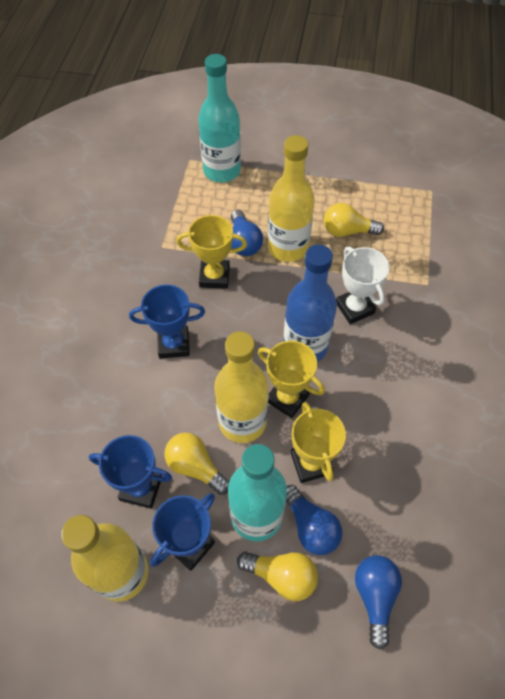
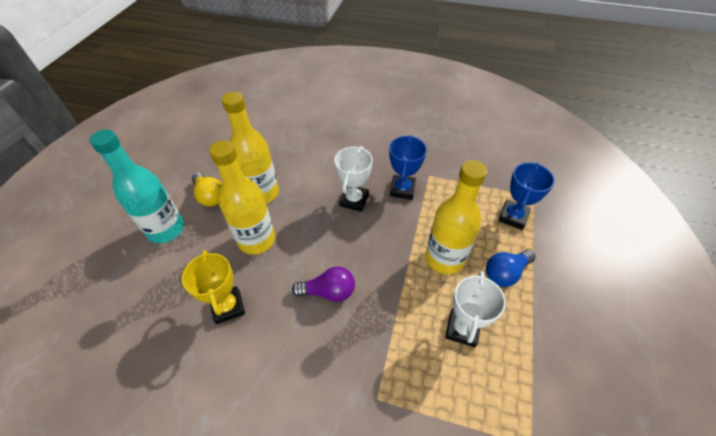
blue bottle: [283,244,337,362] = 1 -> none = 0
blue light bulb: [231,210,263,256] [286,485,342,555] [355,555,402,650] = 3 -> [486,250,536,287] = 1
blue trophy: [89,435,172,509] [129,285,205,358] [150,493,215,571] = 3 -> [389,135,427,200] [498,162,555,230] = 2
purple light bulb: none = 0 -> [292,266,355,302] = 1
turquoise bottle: [198,54,241,183] [228,444,287,542] = 2 -> [90,129,184,243] = 1
white trophy: [336,247,389,324] = 1 -> [334,146,373,212] [445,271,506,347] = 2
yellow light bulb: [164,433,229,495] [237,552,318,601] [324,203,384,237] = 3 -> [192,173,222,206] = 1
yellow trophy: [176,215,247,289] [258,341,325,418] [291,402,346,483] = 3 -> [182,250,245,324] = 1

